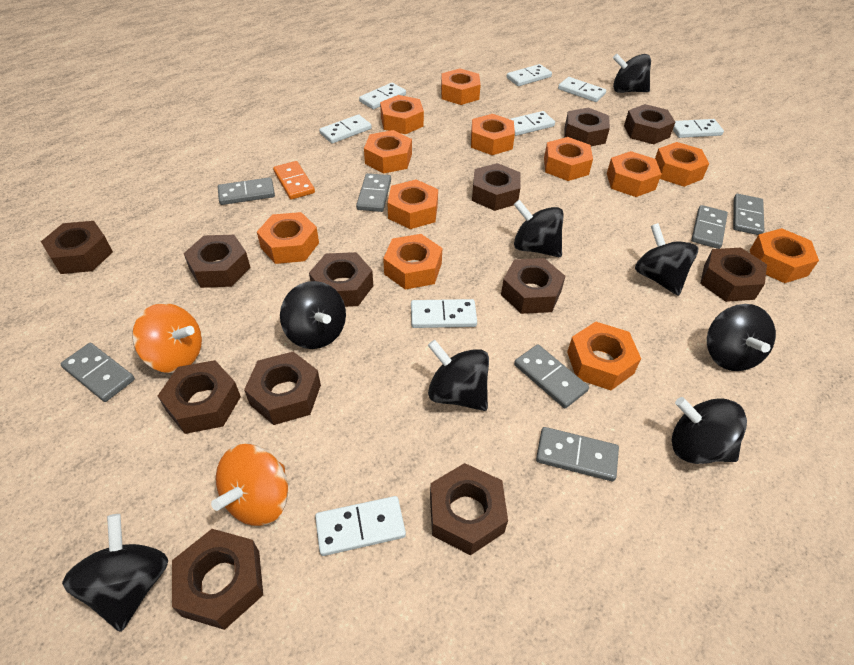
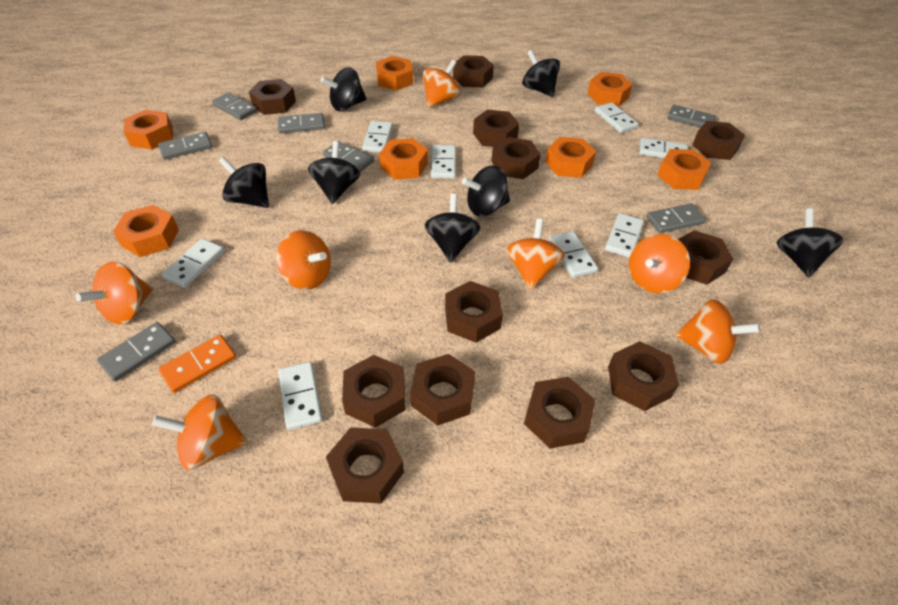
black spinning top: [62,514,168,632] [280,281,346,349] [428,340,489,411] [514,200,564,257] [613,54,651,93] [635,223,698,296] [672,397,747,464] [707,304,776,371] = 8 -> [219,157,269,208] [308,141,360,204] [321,67,367,111] [424,194,480,262] [462,165,510,217] [522,50,560,97] [777,208,844,277] = 7
orange nut: [257,212,319,264] [364,130,412,174] [380,95,424,134] [383,234,442,290] [387,180,438,229] [441,69,481,105] [471,114,515,155] [544,137,593,181] [567,322,641,390] [607,151,661,197] [655,142,709,187] [750,228,819,283] = 12 -> [113,205,179,257] [124,110,173,149] [376,56,413,90] [379,138,428,180] [545,137,596,178] [587,72,633,107] [657,149,711,190] = 7
orange spinning top: [132,303,202,373] [211,444,288,526] = 2 -> [76,261,153,324] [152,394,247,470] [276,230,331,290] [423,60,461,108] [506,219,565,290] [629,234,690,293] [675,299,760,364] = 7

